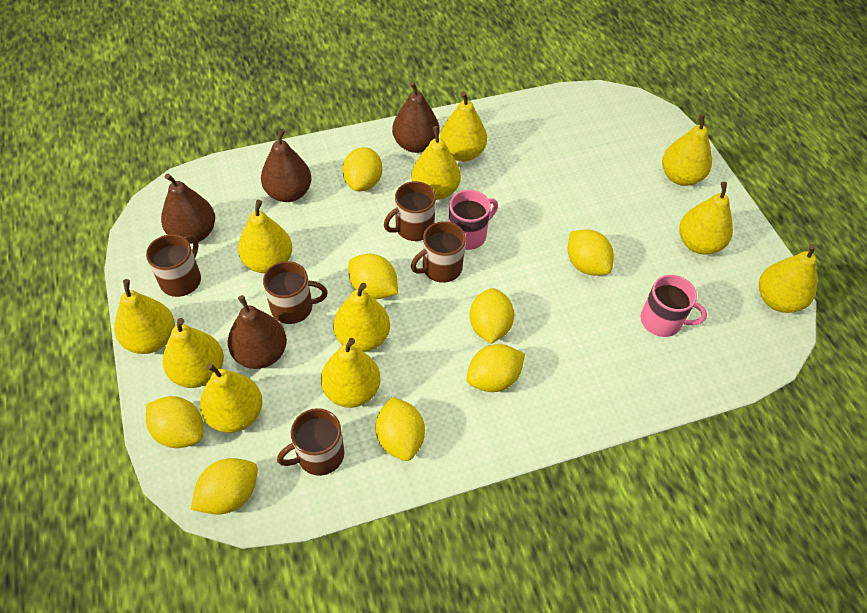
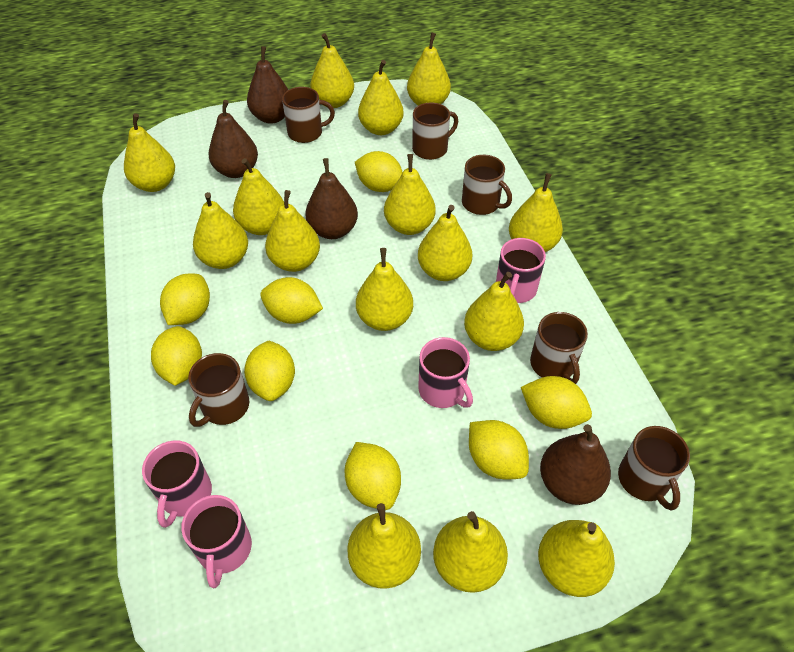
brown mug: [146,234,201,297] [263,261,328,324] [277,408,344,476] [384,181,436,241] [411,221,466,283] = 5 -> [188,353,249,427] [282,87,335,143] [412,102,458,160] [462,155,512,215] [530,312,588,384] [618,426,690,511] = 6
pink mug: [448,190,498,250] [640,275,707,337] = 2 -> [142,440,212,528] [181,495,252,588] [418,337,473,408] [496,238,546,303] = 4
yellow pear: [114,279,175,354] [163,318,224,388] [200,363,262,433] [238,200,292,273] [321,338,380,408] [333,283,390,352] [411,126,461,200] [440,91,487,162] [662,113,712,186] [679,182,733,255] [759,244,817,313] = 11 -> [124,113,175,192] [193,192,248,269] [233,158,284,235] [265,190,320,272] [310,33,354,108] [347,503,421,589] [356,248,413,331] [358,60,404,135] [384,154,436,235] [407,33,451,106] [418,205,472,281] [433,511,508,593] [464,272,524,351] [509,173,563,252] [538,520,615,597] = 15

